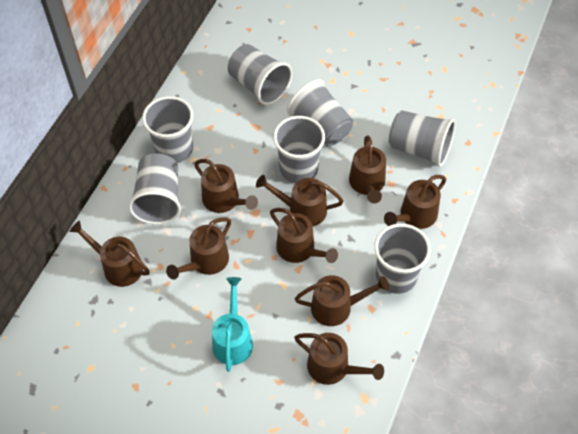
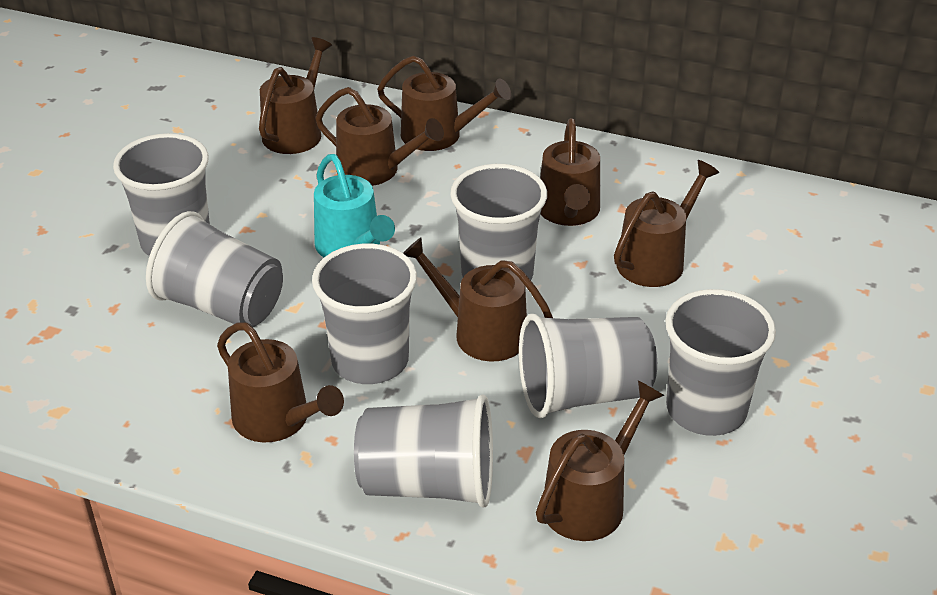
brown watering can: [69,221,150,287] [166,218,231,280] [194,159,258,213] [256,175,343,226] [270,208,338,263] [294,333,384,385] [295,275,389,326] [349,135,386,203] [384,175,446,229] = 9 -> [217,322,344,442] [259,37,332,154] [315,87,444,186] [377,56,511,151] [404,237,553,362] [536,380,665,541] [540,118,600,226] [614,160,720,287] = 8

